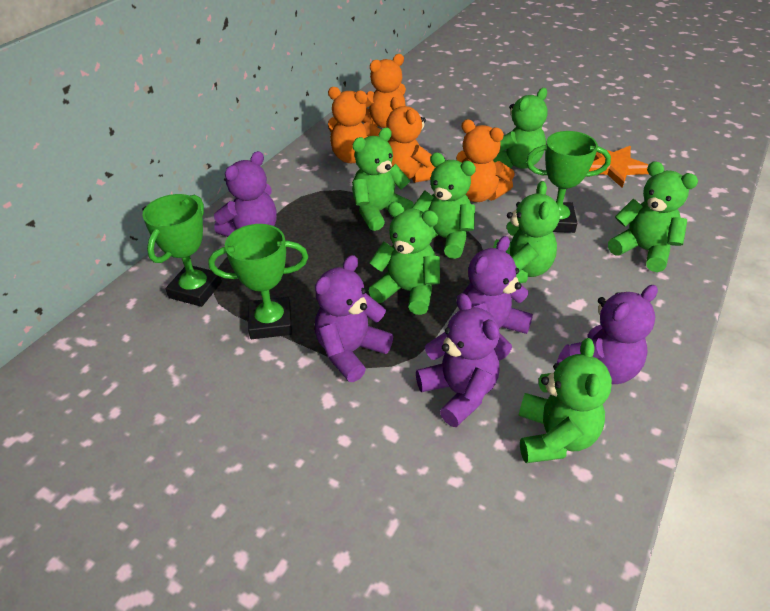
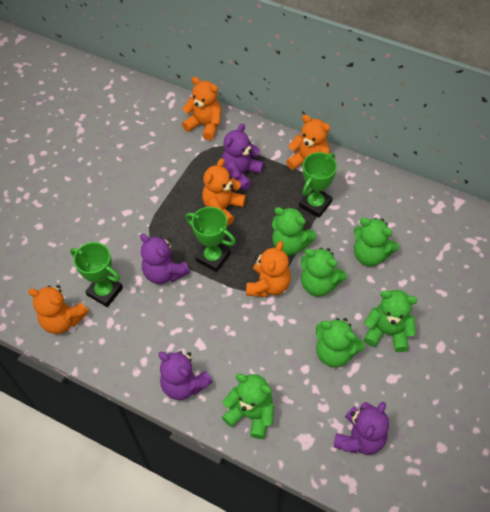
green teddy bear: [352,128,414,231] [368,202,440,315] [411,152,476,259] [493,88,548,169] [493,181,560,283] [519,338,612,463] [608,161,698,272] = 7 -> [222,374,274,439] [272,207,316,256] [301,248,347,296] [316,318,365,367] [354,218,399,266] [364,290,417,352] = 6
orange star: [588,146,649,188] = 1 -> none = 0
orange teddy bear: [328,87,381,163] [362,54,406,128] [386,97,435,183] [456,119,515,202] = 4 -> [28,285,89,334] [182,77,221,141] [202,158,246,226] [246,241,291,297] [286,115,330,170] = 5
purple teddy bear: [214,151,277,237] [315,255,393,382] [416,293,500,427] [463,236,533,360] [557,285,658,384] = 5 -> [140,234,190,284] [158,351,213,400] [222,123,264,191] [334,402,389,455] = 4

